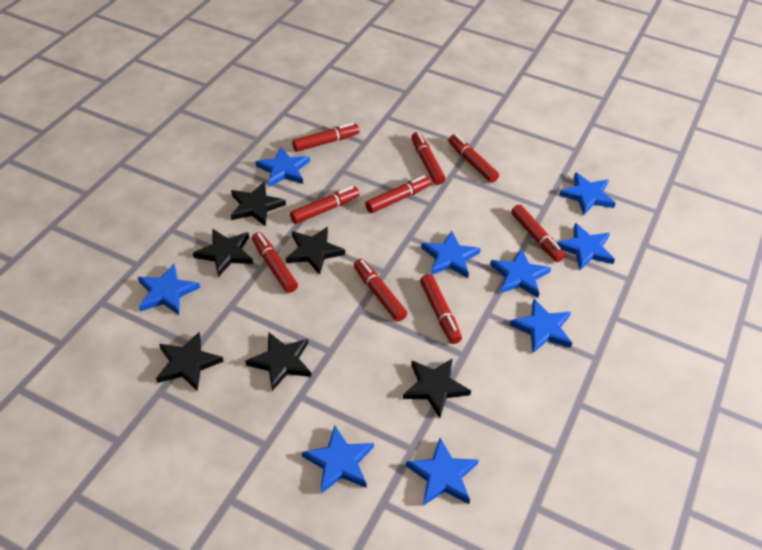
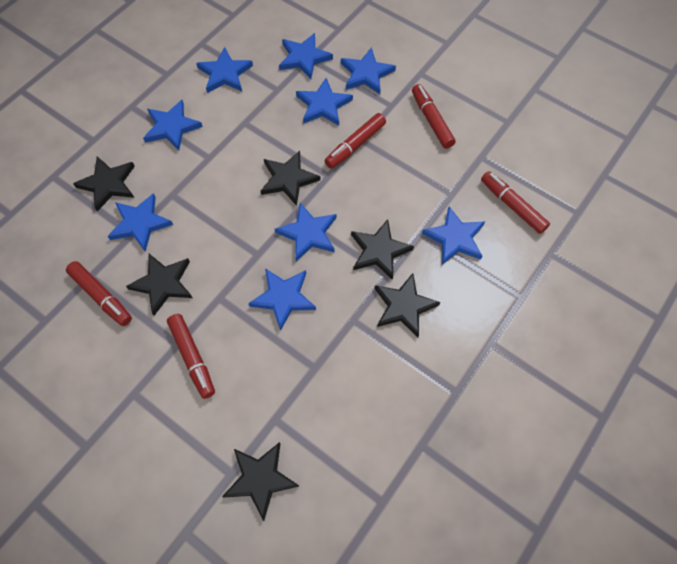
red marker: [252,232,298,293] [290,186,360,224] [292,123,359,152] [354,259,407,321] [365,175,431,213] [411,132,445,185] [420,274,462,344] [448,134,499,183] [511,204,565,262] = 9 -> [66,261,132,326] [167,314,215,399] [325,113,386,169] [412,84,456,149] [481,171,550,234] = 5

